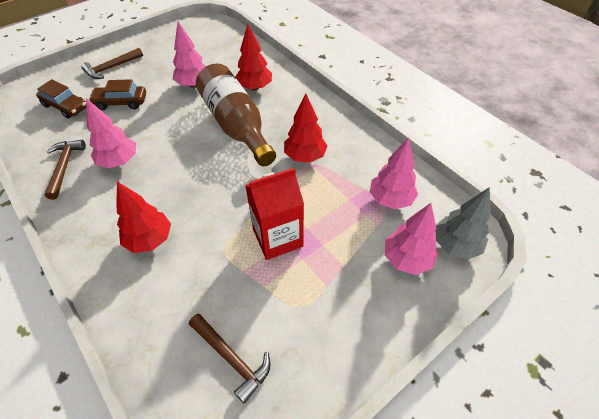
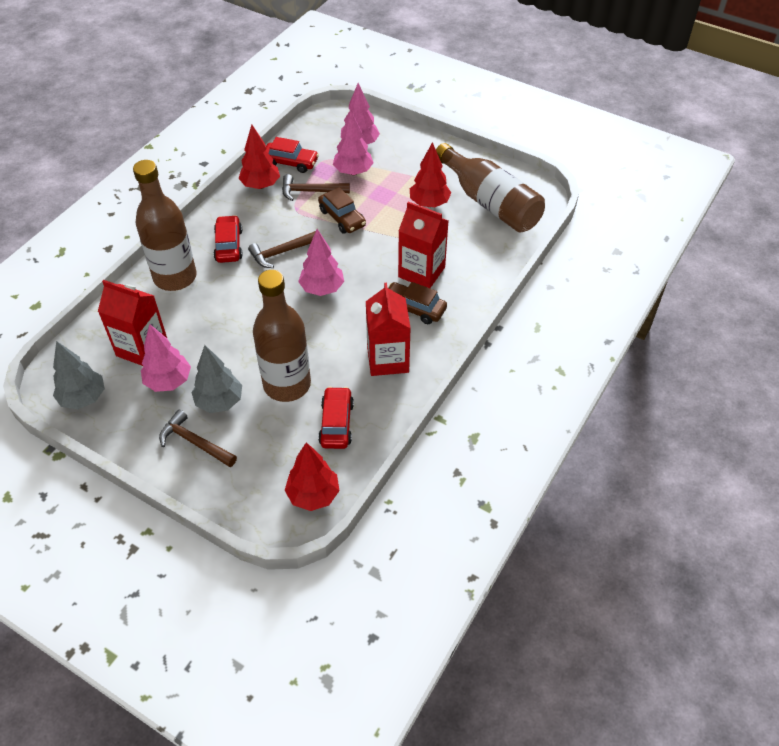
brown bottle: [196,63,276,166] = 1 -> [133,160,197,291] [253,270,311,402] [436,143,545,233] = 3
grey tree: [435,187,491,259] = 1 -> [53,341,105,409] [191,345,242,413] = 2
red car: none = 0 -> [213,215,243,263] [265,137,319,173] [318,387,354,449] = 3
red carton: [245,168,304,260] = 1 -> [98,280,167,366] [366,283,411,376] [398,202,448,288] = 3

